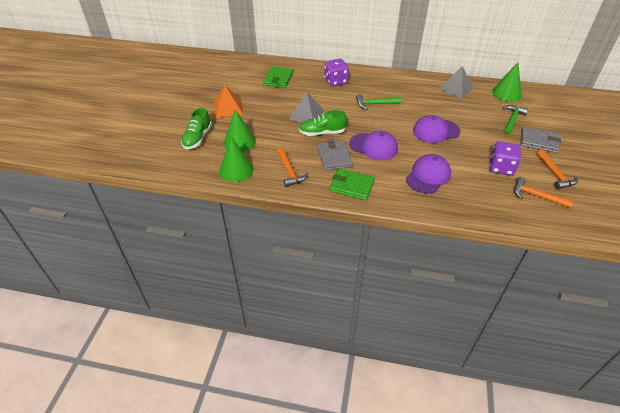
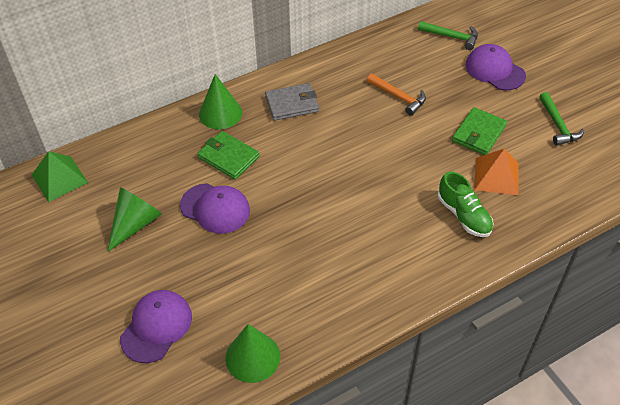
green pyramid: none = 0 -> [32,151,88,202] = 1
green shoe: [181,108,212,149] [299,110,347,136] = 2 -> [438,172,493,237] = 1
grey pyramid: [289,92,325,123] [439,66,474,98] = 2 -> none = 0
grey wallet: [317,140,353,171] [520,126,561,153] = 2 -> [265,83,319,121] = 1
orange hammer: [277,148,308,187] [514,177,573,208] [537,150,578,189] = 3 -> [367,73,426,116] = 1
purple dice: [324,59,349,86] [489,141,521,176] = 2 -> none = 0

